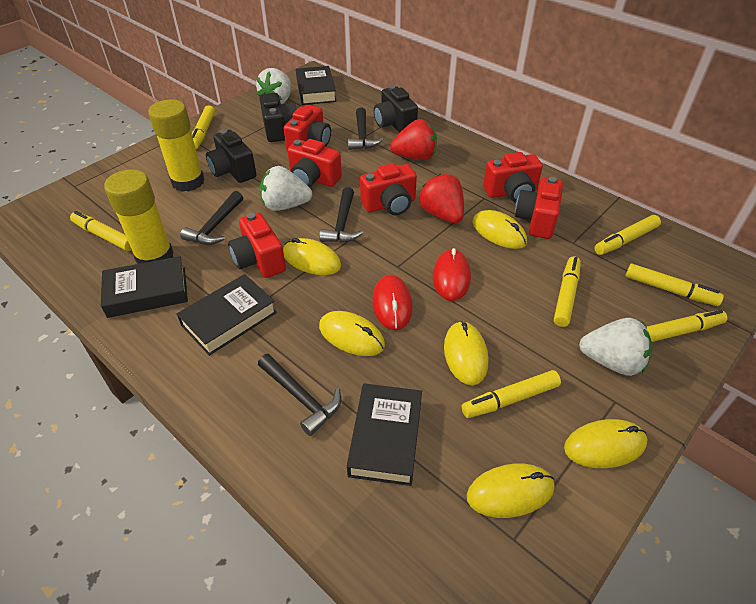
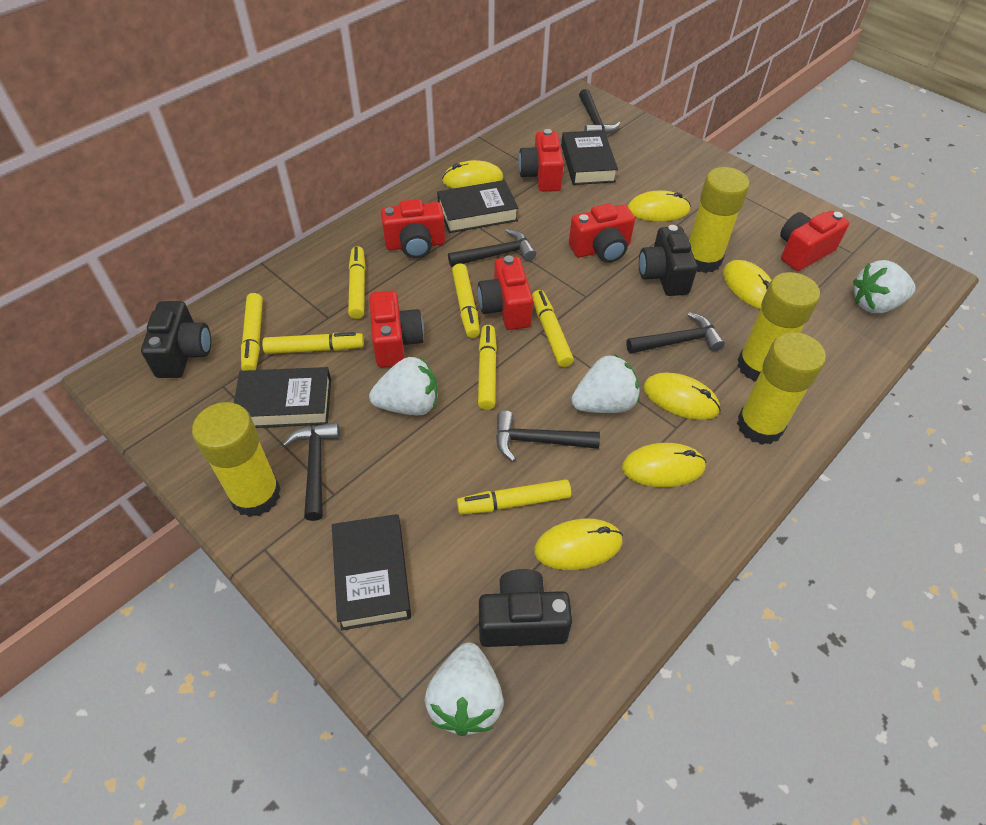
black hammer: [180,191,243,245] [258,354,341,436] [319,187,363,243] [348,108,383,150] = 4 -> [282,422,340,521] [448,229,536,267] [496,411,600,462] [579,89,621,134] [626,312,725,354] = 5
red mouse: [372,275,413,330] [433,248,471,301] = 2 -> none = 0
red strawberry: [390,119,437,160] [419,174,464,223] = 2 -> none = 0
white strawberry: [256,68,291,104] [260,166,312,211] [579,318,653,376] = 3 -> [369,357,438,415] [424,642,504,736] [571,354,640,413] [853,260,916,313] = 4
yellow glue stick: [104,170,174,264] [148,100,205,192] = 2 -> [192,402,281,517] [689,167,750,273] [737,272,820,382] [737,332,826,445] = 4

